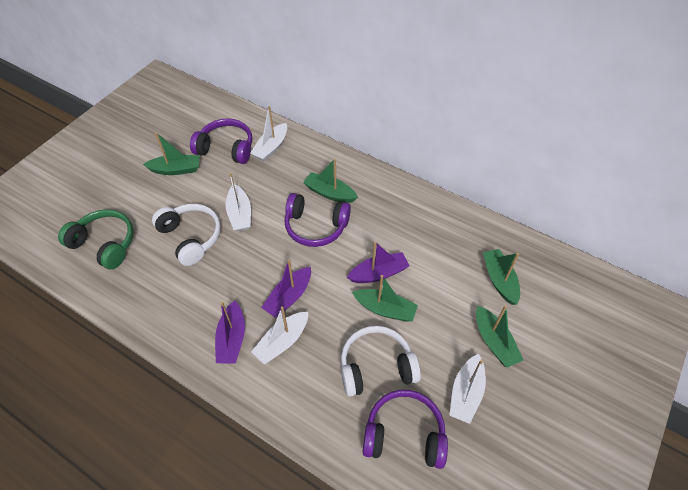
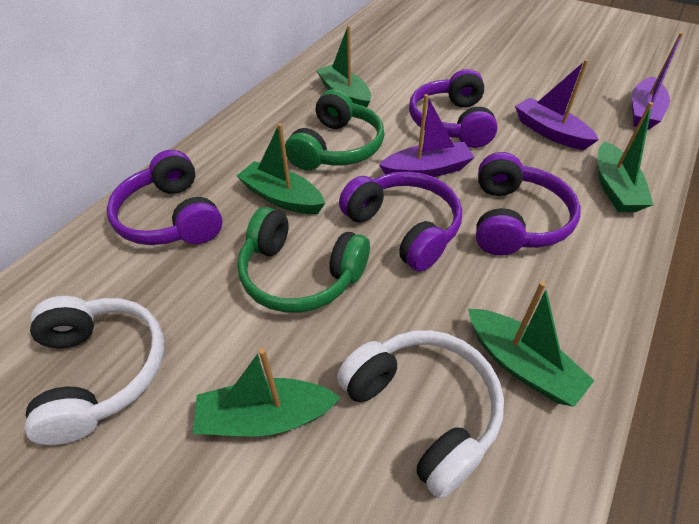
green headphones: [58,209,134,269] = 1 -> [237,207,370,313] [285,89,384,171] = 2
purple headphones: [190,118,252,164] [284,193,351,247] [363,390,448,469] = 3 -> [107,150,223,245] [339,171,462,272] [409,69,498,148] [476,152,581,255] = 4
white boat: [226,173,251,231] [250,106,287,162] [251,306,308,365] [449,354,486,424] = 4 -> none = 0

